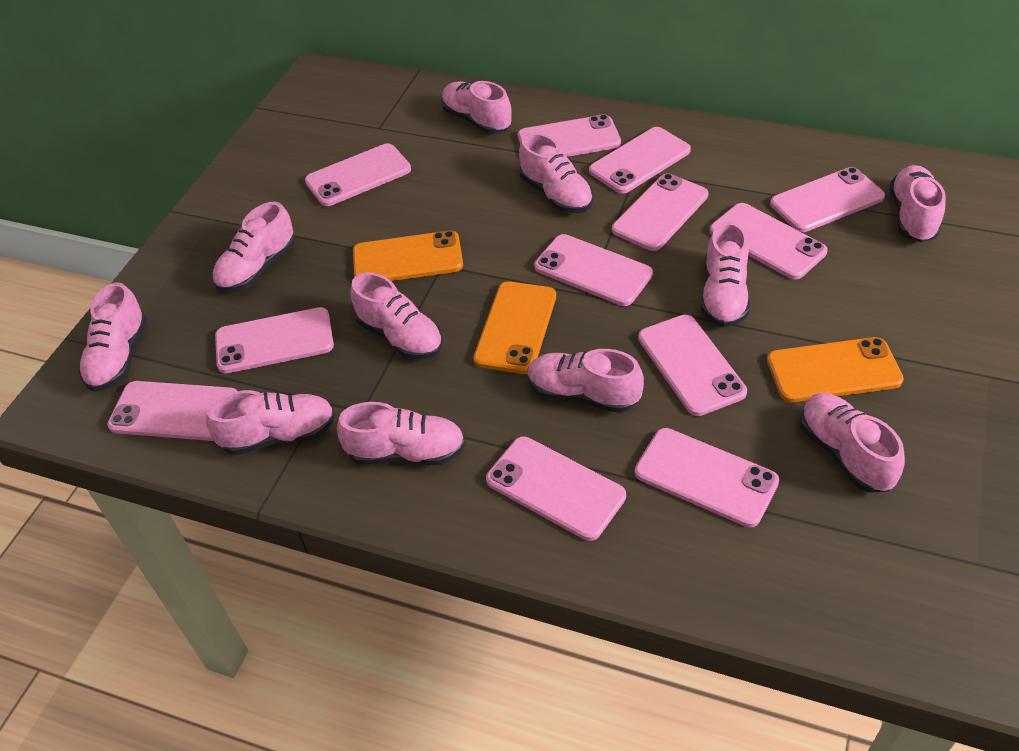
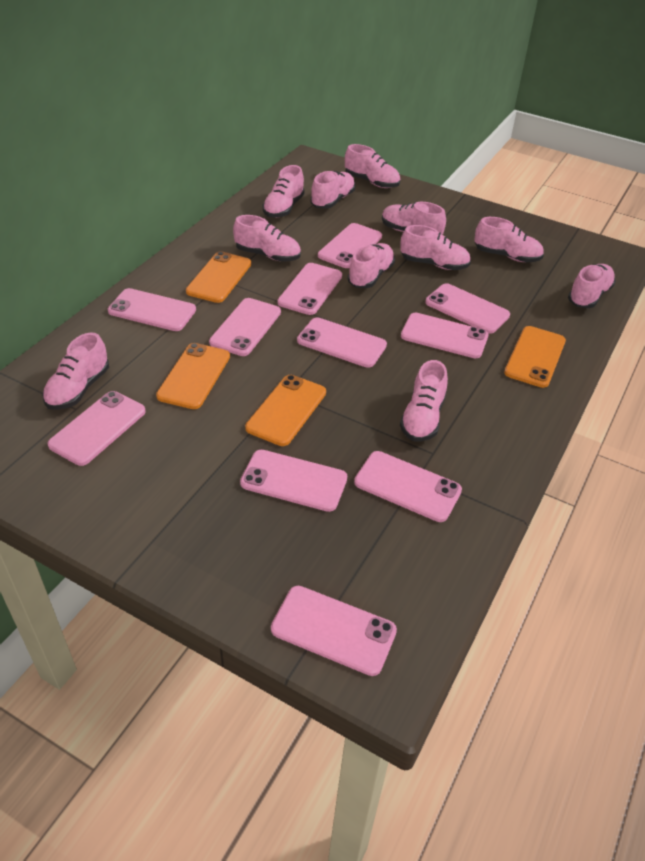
orange phone: [353,230,463,281] [473,281,556,374] [767,337,904,402] = 3 -> [156,343,230,409] [186,251,251,303] [245,375,326,446] [504,326,566,388] = 4
pink phone: [107,381,237,441] [215,307,334,374] [305,143,411,206] [486,437,626,541] [518,114,621,157] [534,234,653,306] [589,127,691,194] [612,173,708,251] [635,428,779,527] [638,314,747,416] [710,203,828,280] [770,167,885,232] = 12 -> [47,391,146,466] [108,288,196,331] [209,298,281,356] [240,450,348,512] [271,586,397,676] [278,263,342,315] [297,317,387,368] [318,223,382,268] [354,451,462,522] [401,312,488,358] [425,283,510,334] = 11

